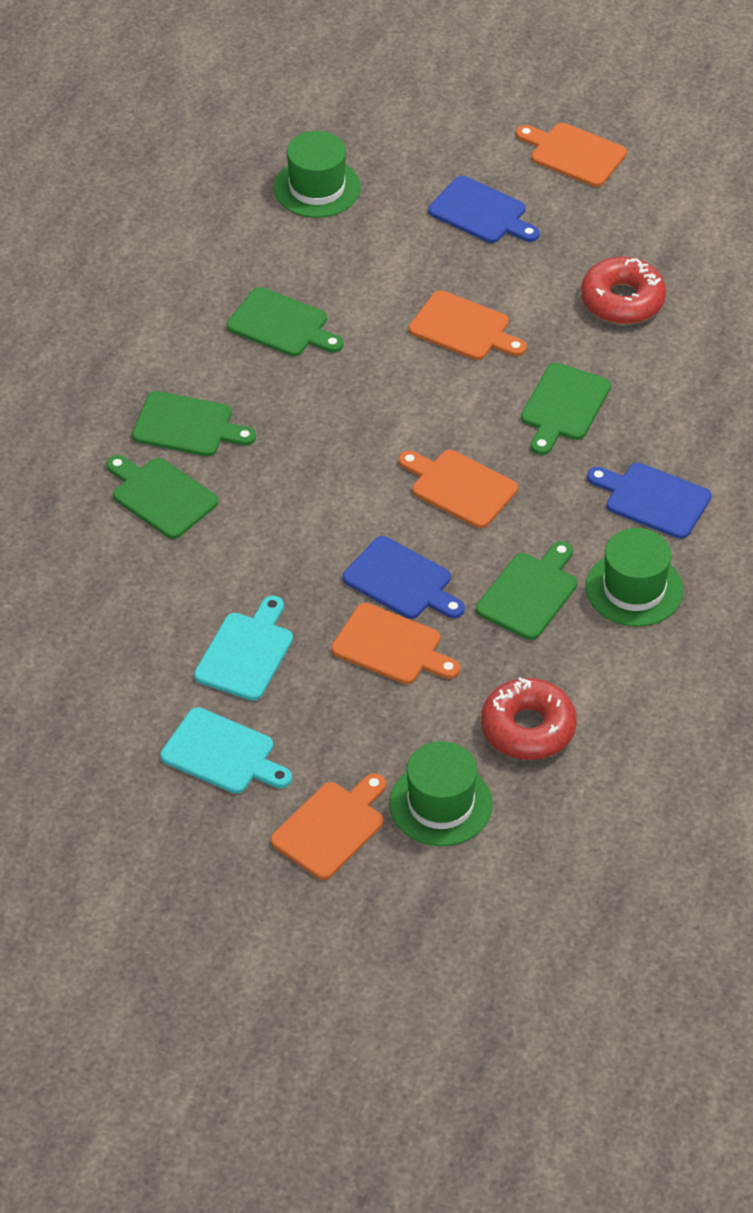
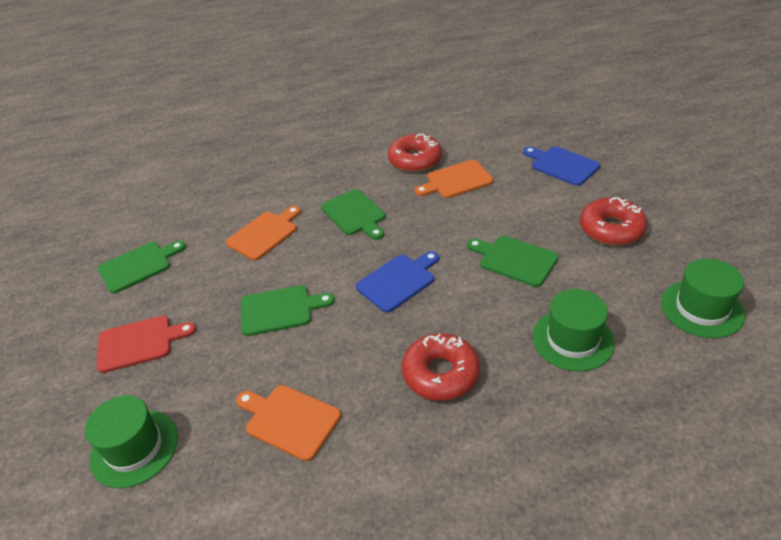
blue cutting board: [343,536,465,619] [428,176,540,243] [587,462,711,539] = 3 -> [356,251,439,313] [523,146,600,186] = 2
green cutting board: [106,455,218,539] [132,391,256,456] [227,287,344,356] [476,541,577,640] [521,363,611,455] = 5 -> [98,241,186,294] [241,285,334,336] [321,189,386,240] [467,236,558,287] = 4
orange cutting board: [270,773,386,880] [331,603,460,684] [399,450,518,528] [409,290,527,360] [516,123,627,187] = 5 -> [226,206,301,261] [236,385,341,462] [415,160,494,198] = 3
red cutting board: none = 0 -> [97,316,196,373] = 1
red donut: [481,677,577,760] [581,257,666,324] = 2 -> [388,134,442,172] [402,333,480,401] [580,197,647,246] = 3
turquoise cutting board: [160,707,292,794] [194,596,293,701] = 2 -> none = 0

